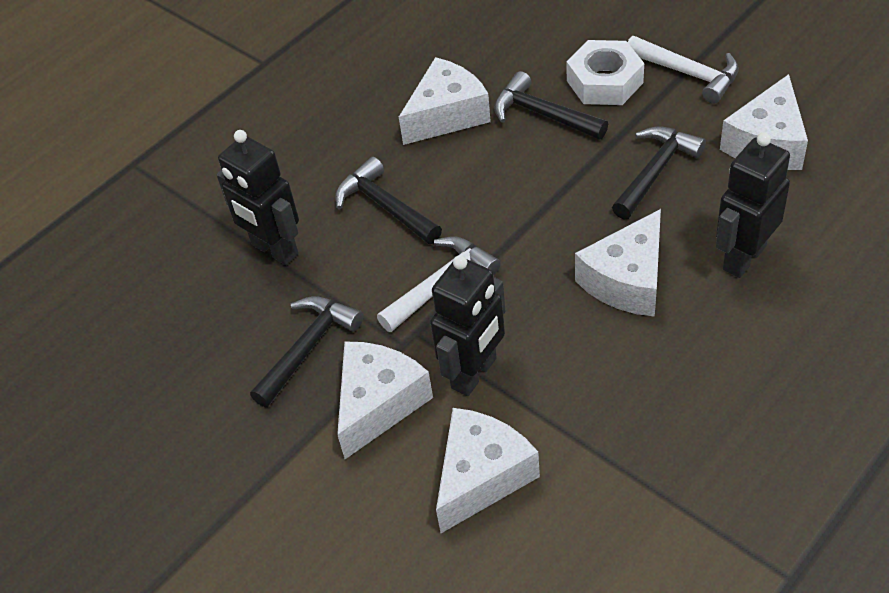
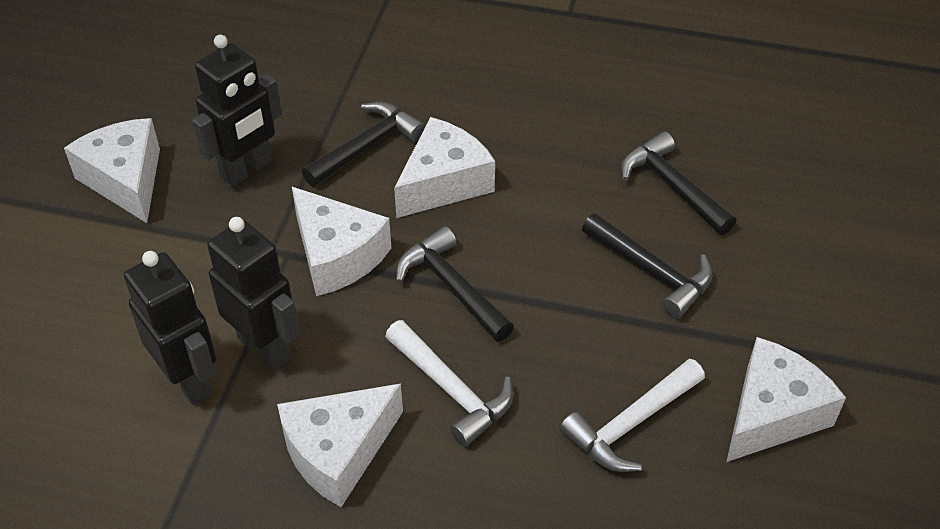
white nut: [566,40,644,105] = 1 -> none = 0

